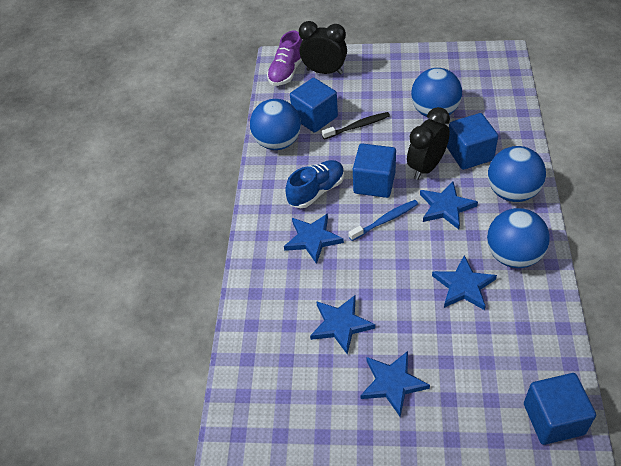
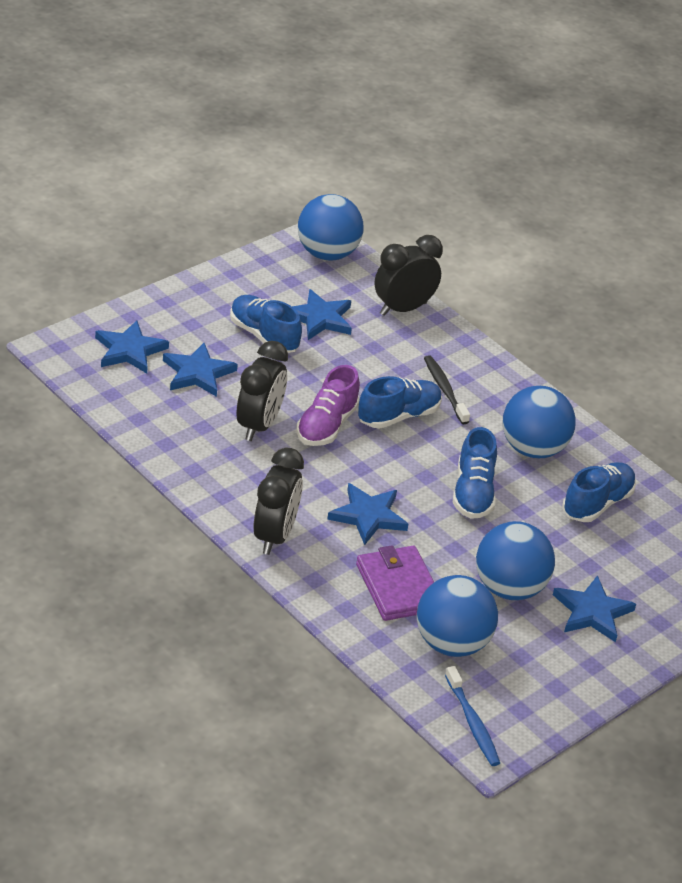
black clock: [299,21,347,75] [407,107,450,180] = 2 -> [237,341,288,441] [253,447,304,555] [375,235,443,316] = 3
blue cube: [290,78,338,133] [353,143,396,198] [447,113,498,170] [524,373,596,445] = 4 -> none = 0
blue shoe: [285,160,344,208] = 1 -> [230,295,302,353] [358,376,442,429] [453,427,497,519] [563,462,636,522] = 4
purple wallet: none = 0 -> [356,545,434,621] = 1

